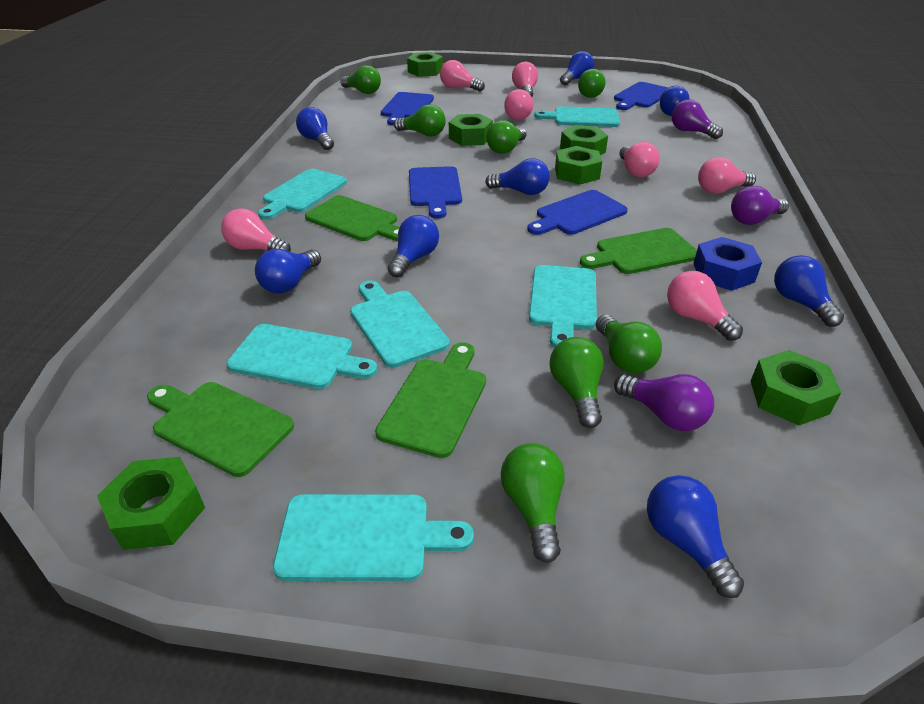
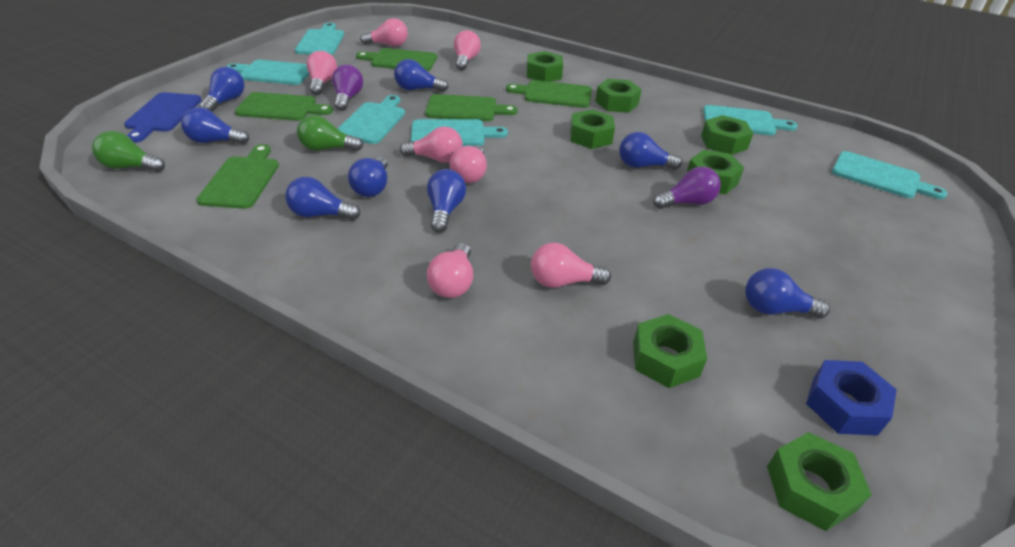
blue cutting board: [381,92,434,125] [409,166,462,219] [527,190,628,235] [614,82,668,110] = 4 -> [124,92,202,143] = 1
green cutting board: [147,382,294,477] [305,195,400,241] [375,342,486,458] [580,228,697,274] = 4 -> [196,144,279,209] [235,92,333,121] [356,48,437,71] [425,94,518,121] [506,80,592,108] = 5
green light bulb: [340,65,381,94] [394,104,446,137] [486,120,527,154] [501,443,565,563] [550,337,603,428] [578,69,606,98] [596,315,662,373] = 7 -> [92,131,165,172] [297,115,363,151] = 2
green nut: [97,457,205,550] [407,52,443,77] [449,114,493,146] [555,146,602,185] [560,125,608,155] [751,350,841,425] = 6 -> [527,51,563,82] [570,109,615,149] [595,79,642,113] [633,314,707,388] [687,150,744,194] [701,115,753,155] [767,432,872,531] = 7
purple light bulb: [614,374,714,431] [672,99,723,139] [731,186,789,225] = 3 -> [332,64,363,111] [653,167,721,209] = 2

